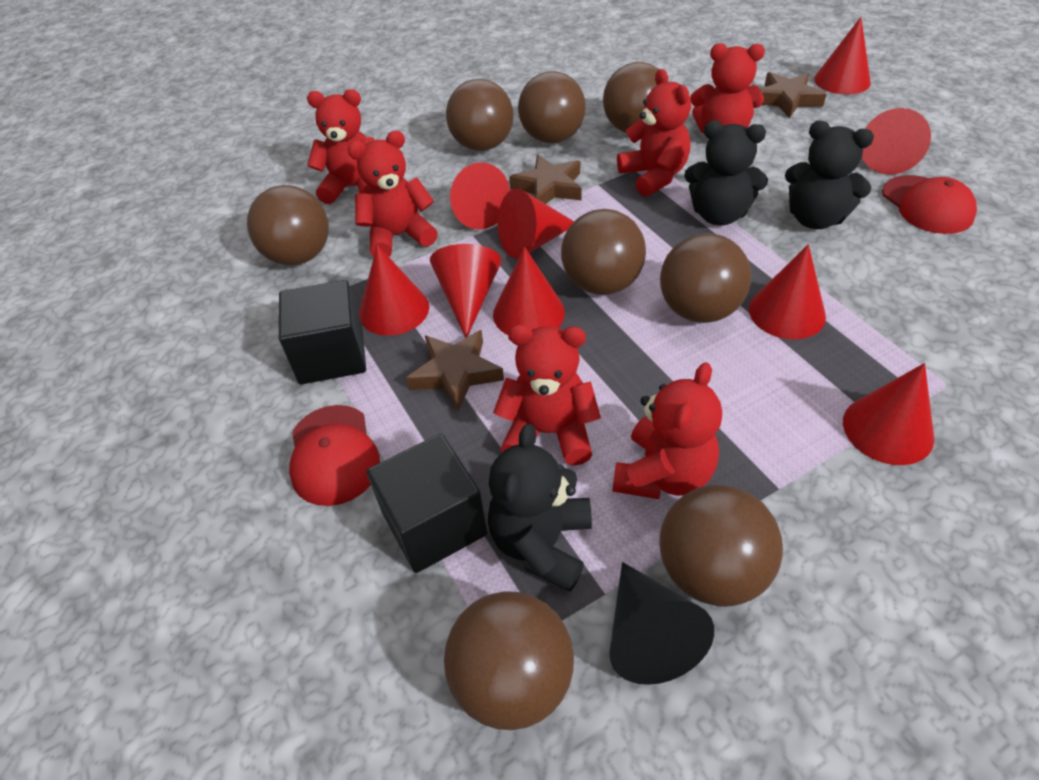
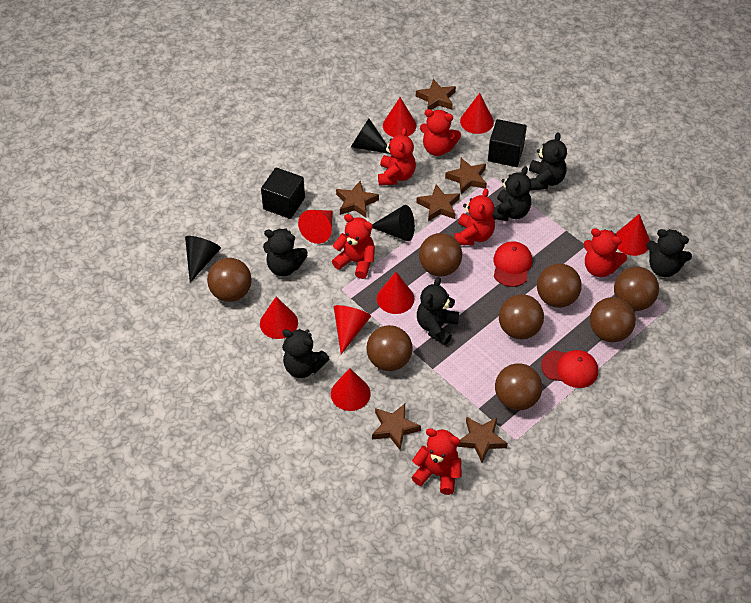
black cone: [609,562,714,685] = 1 -> [185,236,221,283] [351,118,390,154] [372,205,415,241] = 3
black teddy bear: [488,424,592,591] [684,121,768,225] [785,120,874,229] = 3 -> [263,228,308,276] [282,329,329,378] [417,277,459,345] [492,166,531,221] [529,132,567,190] [646,229,692,277] = 6
brown star: [406,330,504,412] [509,155,582,204] [760,72,827,118] = 3 -> [336,181,379,218] [372,404,421,450] [416,79,456,110] [416,184,460,221] [445,158,487,194] [457,417,508,462] = 6
red cone: [359,245,429,336] [430,244,502,338] [450,162,510,230] [493,247,565,335] [497,189,574,259] [749,244,826,340] [814,17,871,95] [843,363,934,465] [862,108,931,175] = 9 -> [260,297,298,339] [298,210,333,244] [331,368,371,411] [334,305,371,354] [377,272,414,314] [383,97,416,137] [460,93,494,134] [616,214,650,256] = 8

